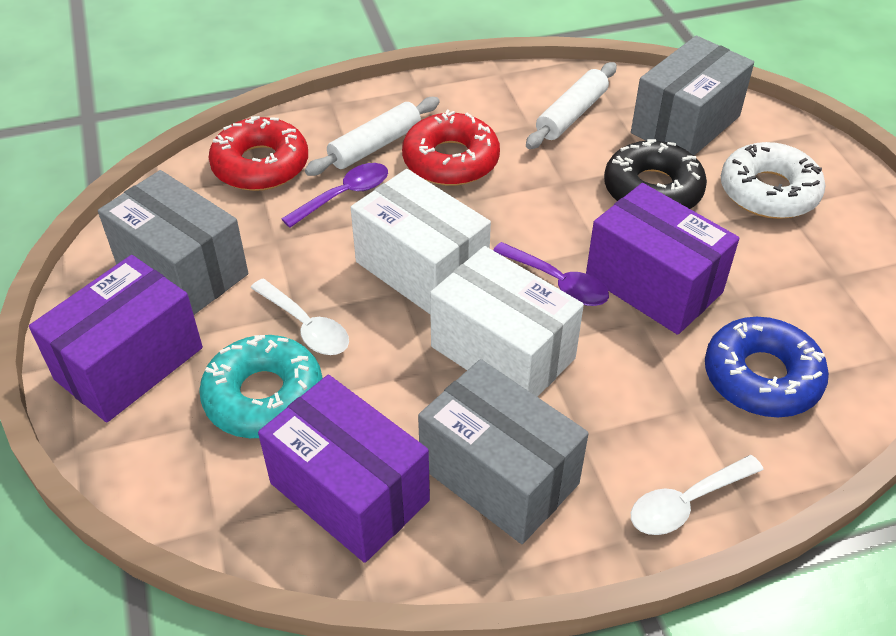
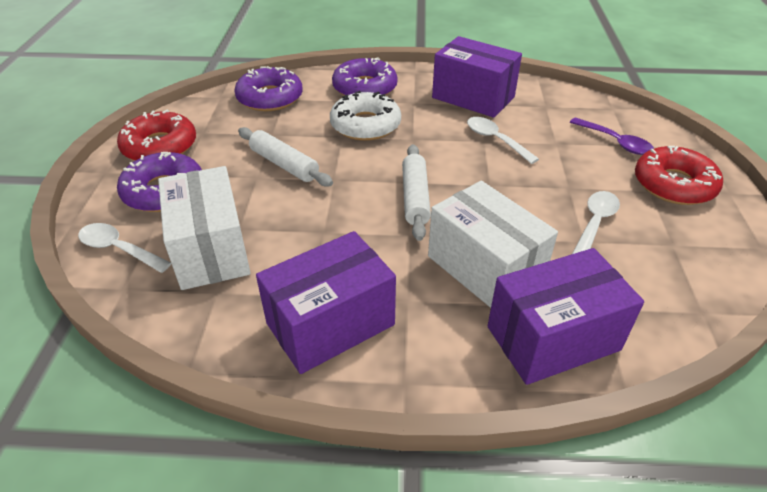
black donut: [604,139,707,209] = 1 -> none = 0
blue donut: [705,317,829,417] = 1 -> none = 0
grey box: [98,170,248,315] [418,359,589,544] [631,36,754,156] = 3 -> none = 0
purple donut: none = 0 -> [117,152,202,212] [235,66,303,111] [332,57,398,96] = 3
purple spoon: [282,163,388,228] [493,242,609,306] = 2 -> [570,117,654,155] = 1
turquoise donut: [199,335,323,438] = 1 -> none = 0
white spoon: [251,279,349,355] [631,455,764,535] = 2 -> [78,223,171,273] [467,117,539,164] [572,191,620,254] = 3

